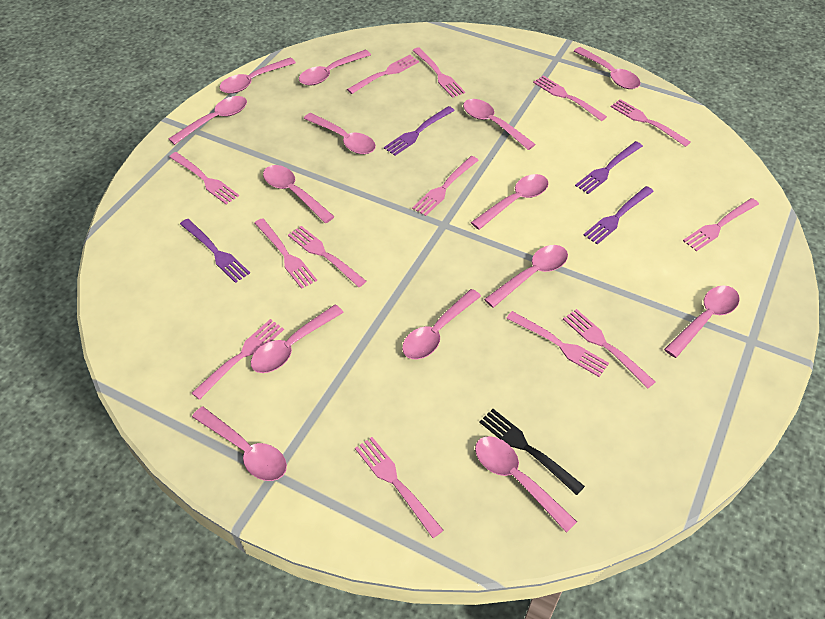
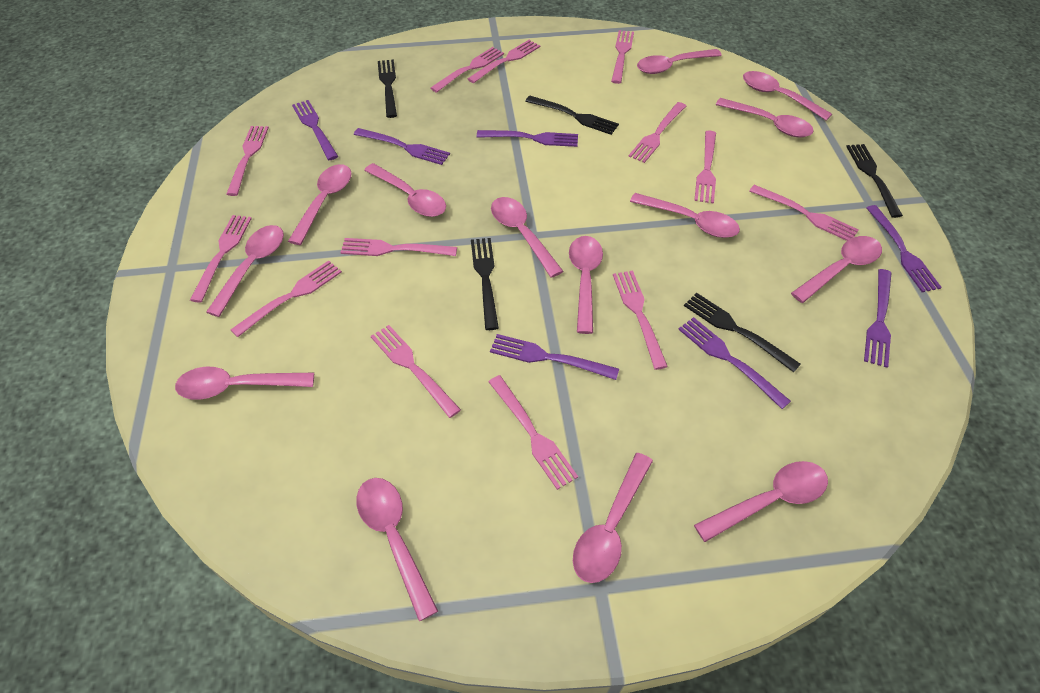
black fork: [479,409,585,495] = 1 -> [378,59,397,118] [471,238,499,330] [525,96,619,135] [684,293,801,372] [846,144,903,218] = 5
purple fork: [180,219,250,283] [384,106,455,156] [575,141,643,194] [584,186,654,244] = 4 -> [292,100,338,160] [354,128,450,165] [477,130,578,147] [490,334,619,380] [678,317,791,409] [864,269,891,368] [866,205,942,292] = 7

